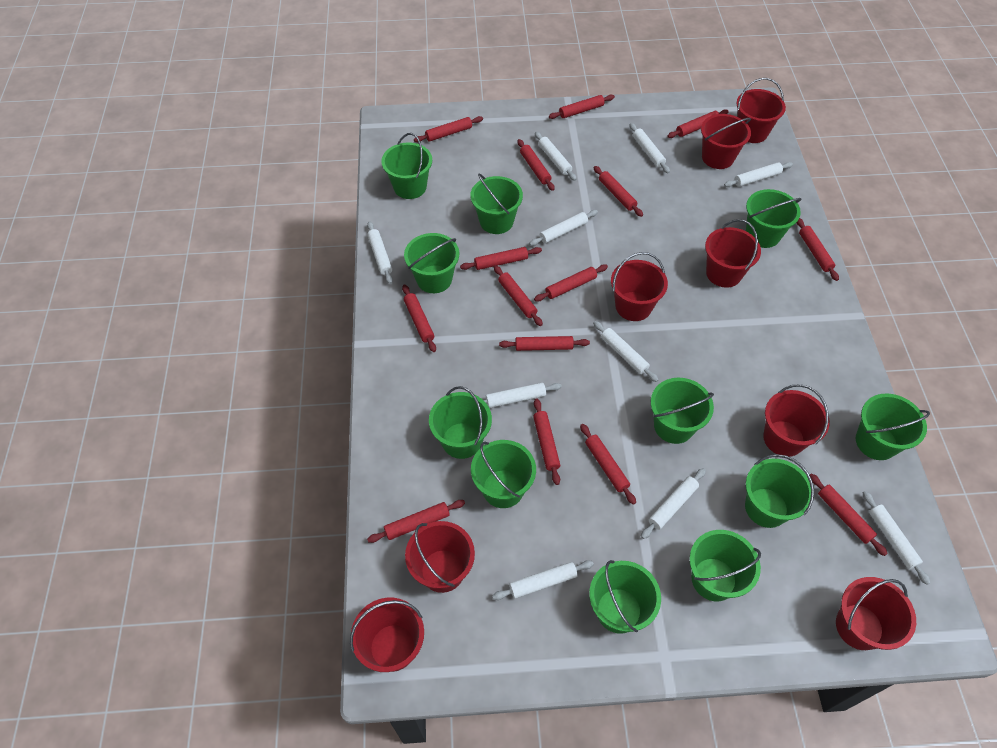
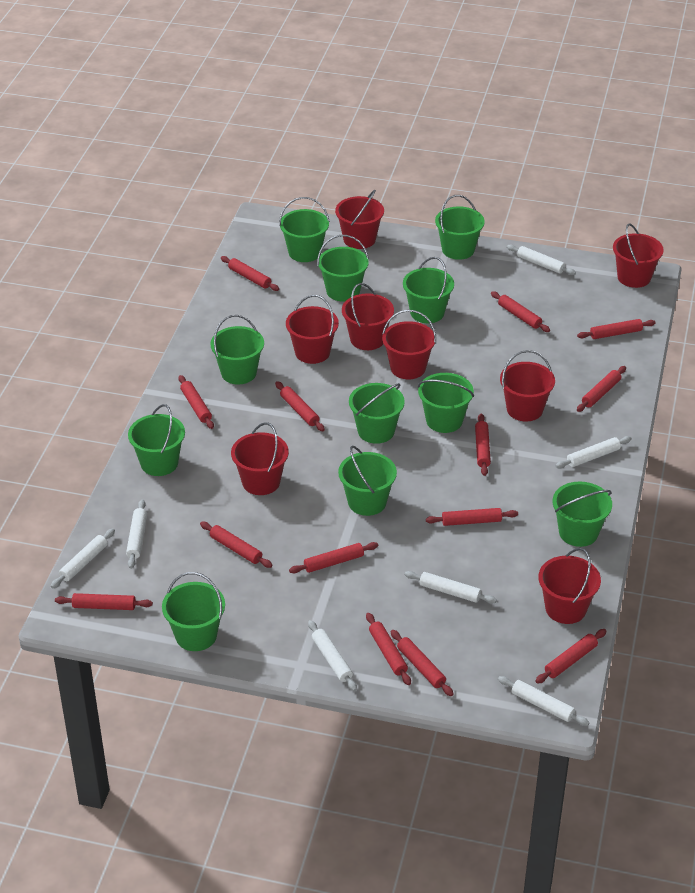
red rolling pin: [367,500,465,543] [402,285,436,352] [414,116,483,142] [460,247,542,270] [494,265,543,326] [499,336,590,351] [517,139,555,191] [533,399,560,485] [534,264,608,302] [549,95,615,119] [580,424,636,505] [594,166,643,217] [667,109,729,138] [796,218,839,281] [810,473,888,556] = 15 -> [55,593,153,610] [178,375,214,429] [200,522,272,568] [221,256,279,291] [275,381,325,431] [289,542,378,573] [366,613,411,685] [391,630,453,696] [426,508,518,526] [475,414,491,476] [491,291,550,332] [535,629,607,684] [577,319,656,339] [577,366,626,412] = 14
white rolling pin: [367,221,393,284] [484,383,562,408] [492,560,594,600] [529,210,598,246] [535,132,577,181] [593,321,658,382] [629,123,670,173] [641,468,706,539] [724,162,793,187] [863,491,930,585] = 10 -> [51,529,115,588] [126,499,147,569] [308,620,357,691] [405,571,497,604] [498,676,589,726] [507,245,576,275] [555,436,632,469] = 7

